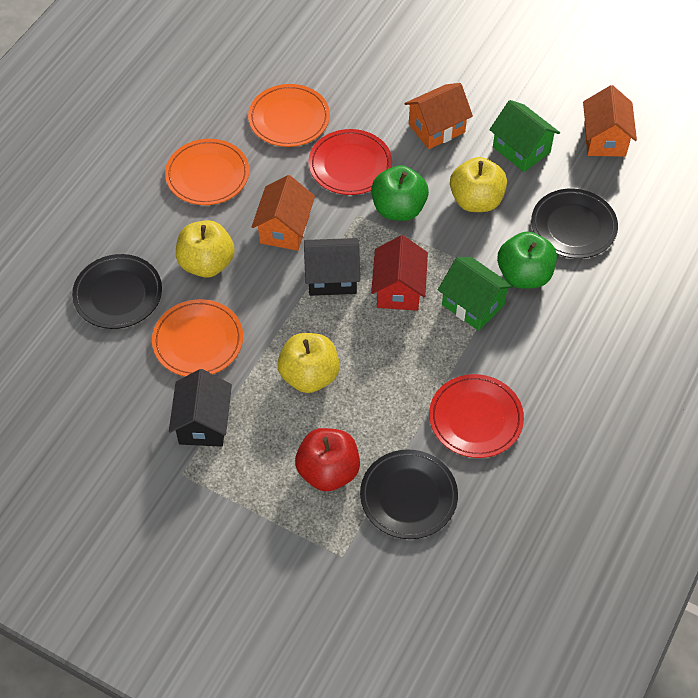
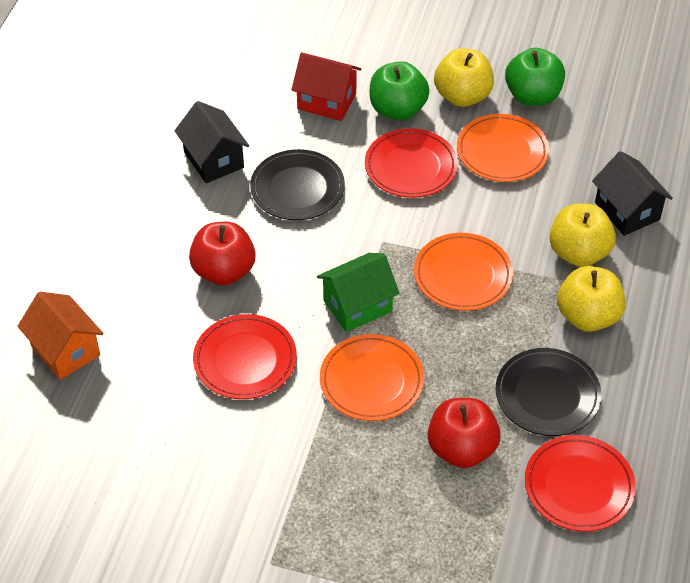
black plate: [72,254,162,329] [360,449,458,539] [531,189,618,259] = 3 -> [250,149,345,220] [496,348,602,436] = 2
green house: [438,257,514,331] [489,100,560,172] = 2 -> [317,253,400,332] = 1
orange house: [252,175,315,251] [404,83,473,149] [583,85,637,157] = 3 -> [17,292,104,380] = 1
red apple: [295,428,360,491] = 1 -> [189,222,256,285] [428,398,501,468] = 2
red plate: [308,129,392,195] [429,374,524,458] = 2 -> [193,314,297,399] [365,128,458,198] [525,435,636,532] = 3

